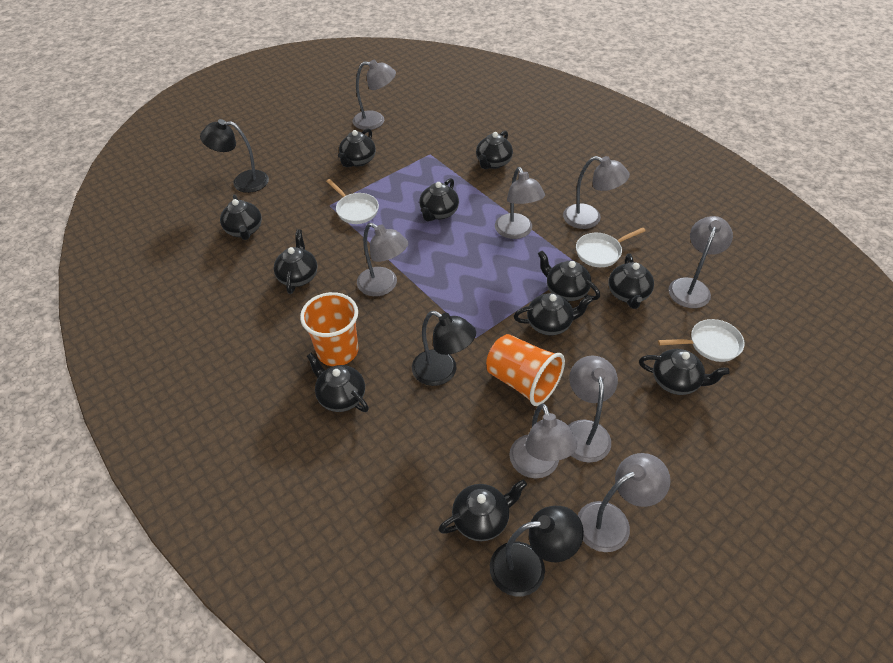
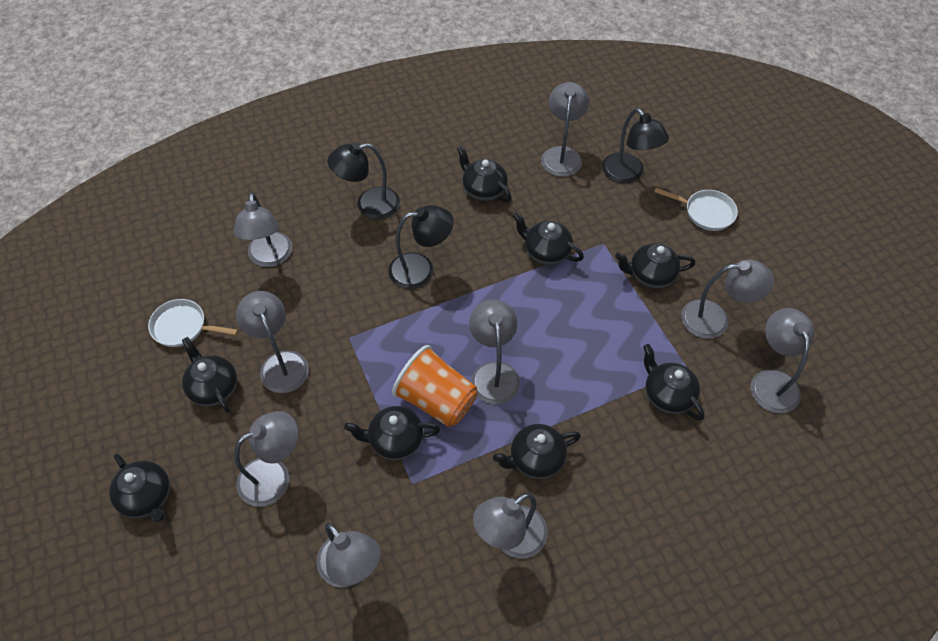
black teapot: [220,194,262,240] [274,230,317,294] [307,353,369,412] [338,128,376,167] [419,178,459,222] [439,480,527,541] [476,131,513,169] [514,293,593,335] [538,251,600,301] [609,254,654,309] [639,349,730,395] = 11 -> [109,454,170,522] [182,337,237,413] [344,406,440,460] [457,146,512,202] [493,424,581,479] [513,212,584,265] [615,243,696,288] [643,344,705,421] = 8
grey lamp: [353,60,396,130] [357,223,408,296] [495,167,545,239] [509,403,578,478] [563,156,630,229] [568,356,618,463] [578,453,671,552] [668,216,733,308] = 8 -> [233,192,292,267] [234,411,298,507] [236,291,309,393] [316,523,381,588] [469,299,520,404] [473,493,548,559] [541,82,589,177] [681,259,774,339] [751,308,814,413] = 9
orange cup: [300,292,359,366] [486,334,565,406] = 2 -> [392,345,478,427] = 1
white pan: [326,179,379,224] [576,228,646,267] [658,319,745,362] = 3 -> [148,299,238,347] [654,188,738,231] = 2

